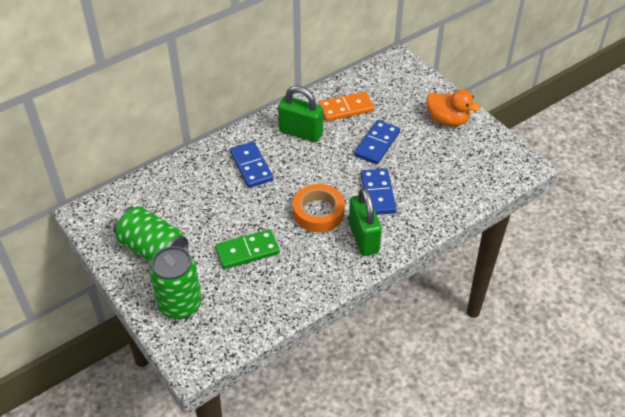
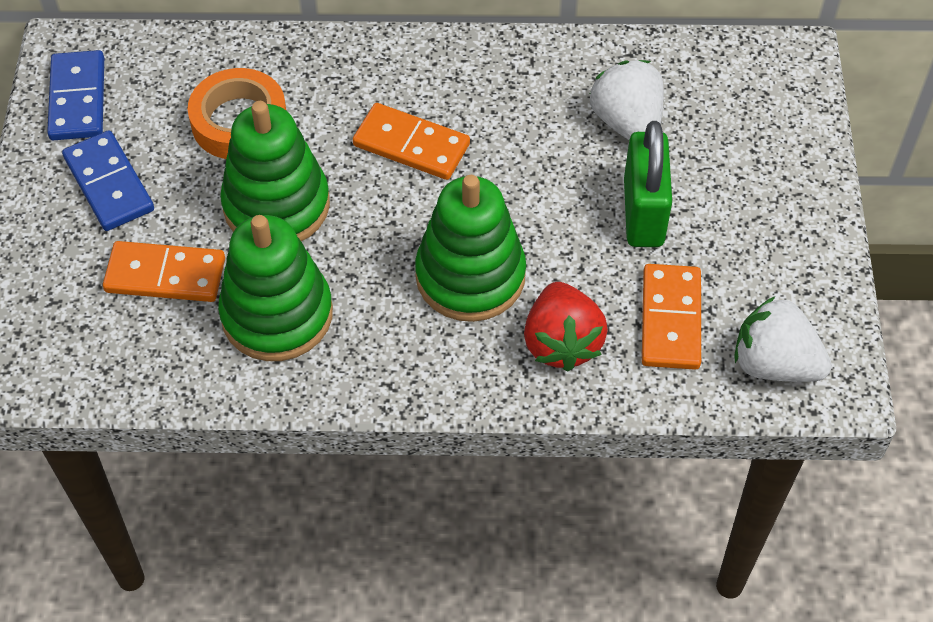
blue domino: [230,141,273,188] [354,120,400,164] [361,169,397,215] = 3 -> [47,50,104,140] [62,130,154,231] = 2
green can: [114,206,188,263] [150,246,202,319] = 2 -> none = 0
green domino: [215,229,280,269] = 1 -> none = 0
green padlock: [278,86,324,142] [349,188,382,256] = 2 -> [624,121,672,247] = 1
green stacking toy: none = 0 -> [218,215,333,361] [220,101,330,241] [415,175,526,322] = 3
orange domino: [319,92,374,121] = 1 -> [103,241,225,302] [353,103,470,180] [642,264,701,370] = 3
orange duck: [426,90,480,126] = 1 -> none = 0
red strawberry: none = 0 -> [524,282,608,371] = 1
white strawberry: none = 0 -> [590,60,664,140] [734,296,832,382] = 2

